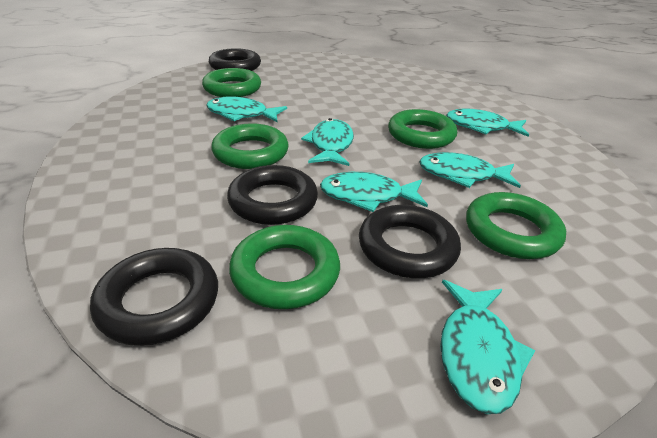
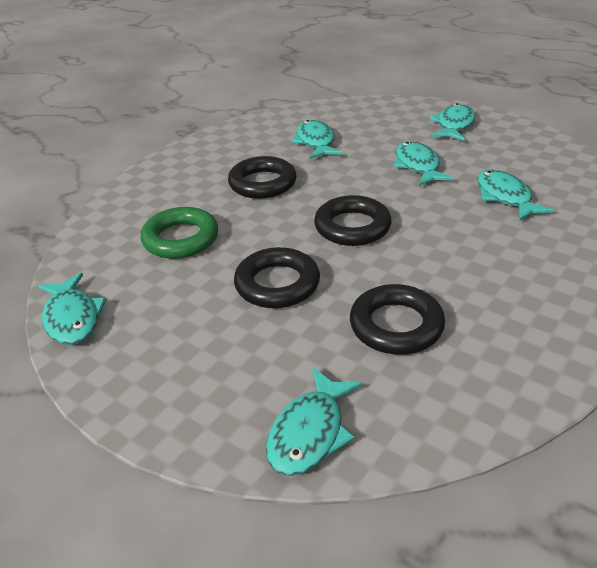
green ring: [202,68,261,97] [211,124,289,169] [229,225,340,309] [388,109,457,149] [466,192,566,259] = 5 -> [140,207,218,259] = 1

